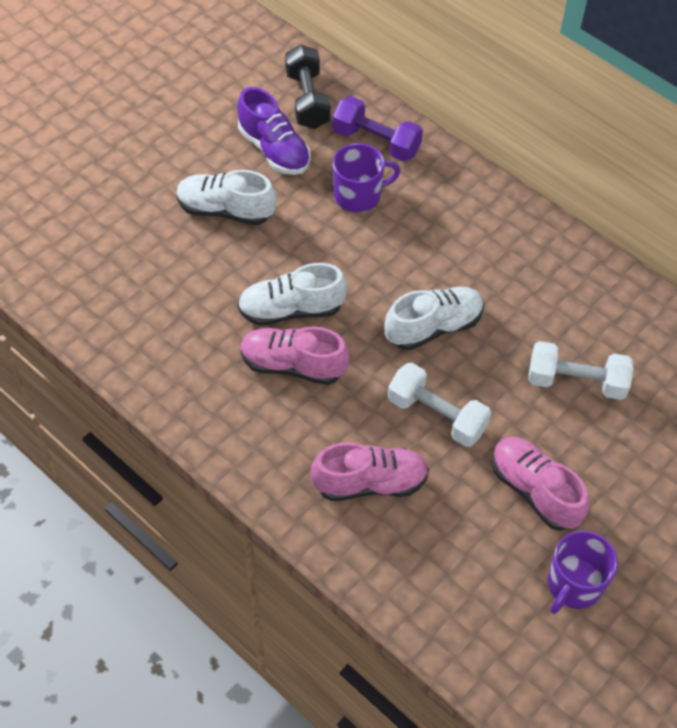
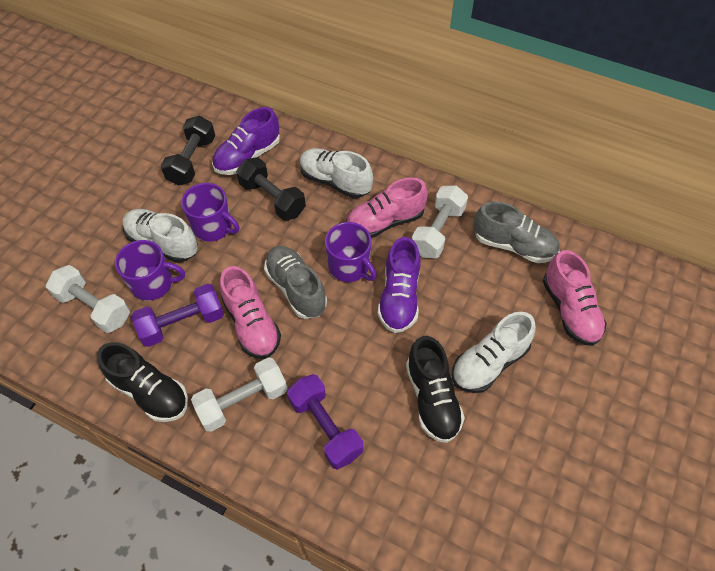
black dumbbell: [285,45,331,129] = 1 -> [161,115,215,185] [236,157,306,221] = 2
black shoe: none = 0 -> [97,342,188,422] [406,336,465,443] = 2
grey shoe: none = 0 -> [264,246,327,319] [474,201,560,263] = 2
purple dumbbell: [333,96,423,162] = 1 -> [132,284,224,347] [287,374,363,470] = 2
purple mug: [333,143,400,213] [548,530,618,614] = 2 -> [115,240,185,301] [181,183,239,242] [325,222,377,282] = 3
purple shoe: [237,87,311,175] = 1 -> [212,107,280,175] [378,237,421,333] = 2
white dumbbell: [388,363,491,447] [529,341,633,400] = 2 -> [46,265,130,333] [191,357,288,432] [412,186,468,258] = 3

